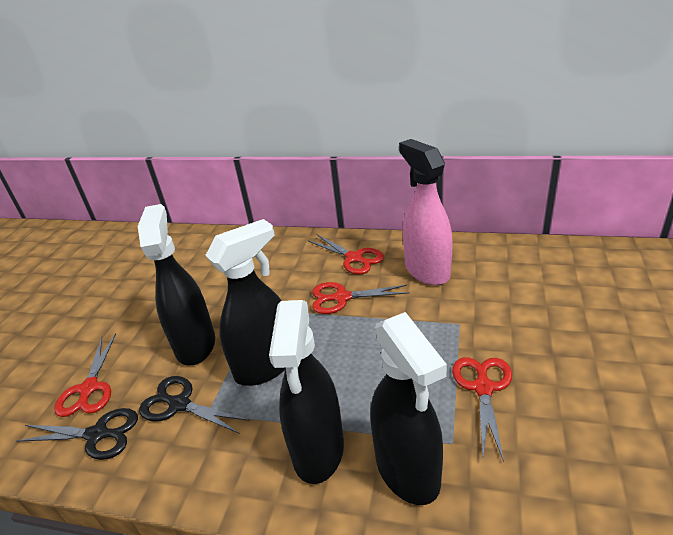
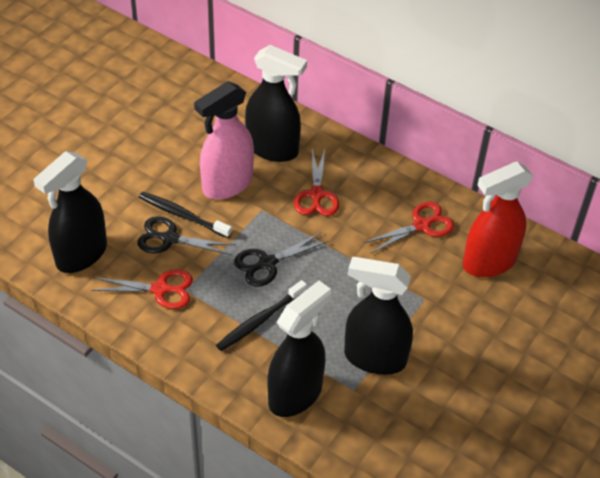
black toothbrush: none = 0 -> [139,192,232,238] [216,280,307,351] = 2
red scissors: [54,333,116,417] [308,234,384,274] [312,282,409,314] [452,357,512,462] = 4 -> [91,269,193,309] [294,149,339,216] [363,201,454,253] = 3
red spray bottle: none = 0 -> [463,162,533,277] = 1

